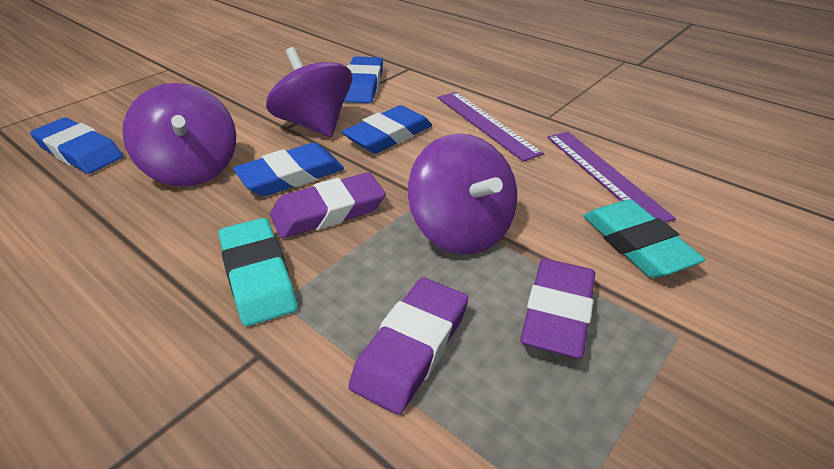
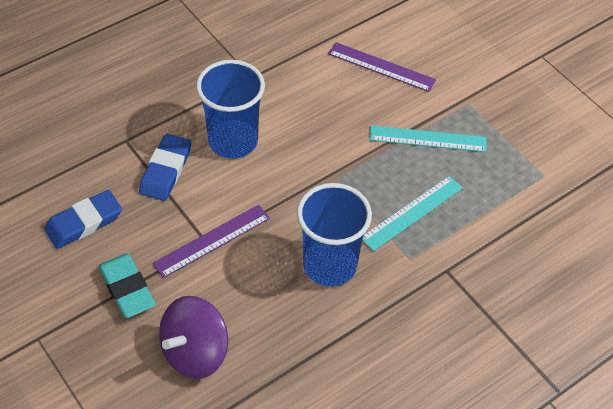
blue cup: none = 0 -> [196,60,265,159] [297,183,372,286] = 2
blue eraser: [30,117,123,174] [233,143,344,196] [342,105,432,153] [344,56,383,103] = 4 -> [44,190,122,249] [139,134,191,201] = 2
purple eraser: [270,172,386,238] [348,278,468,415] [520,259,595,359] = 3 -> none = 0
purple spinning top: [123,83,236,186] [266,47,352,137] [408,133,517,254] = 3 -> [159,296,228,379] = 1
turquoise eraser: [219,218,298,326] [583,199,705,278] = 2 -> [98,253,156,318] = 1
turquoise ruler: none = 0 -> [362,176,463,251] [370,125,487,152] = 2

